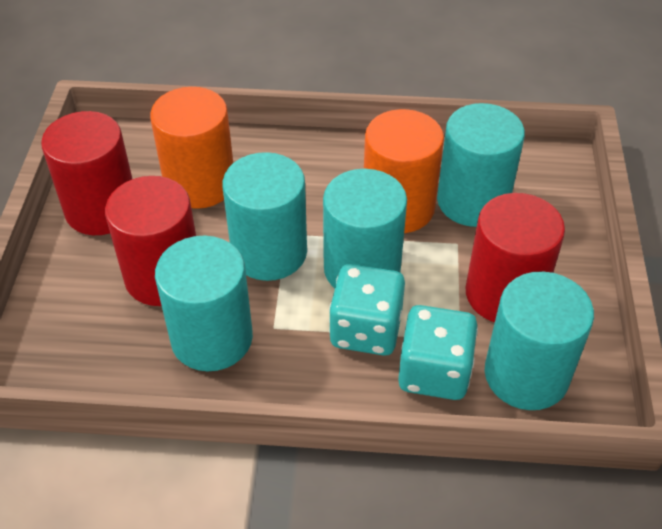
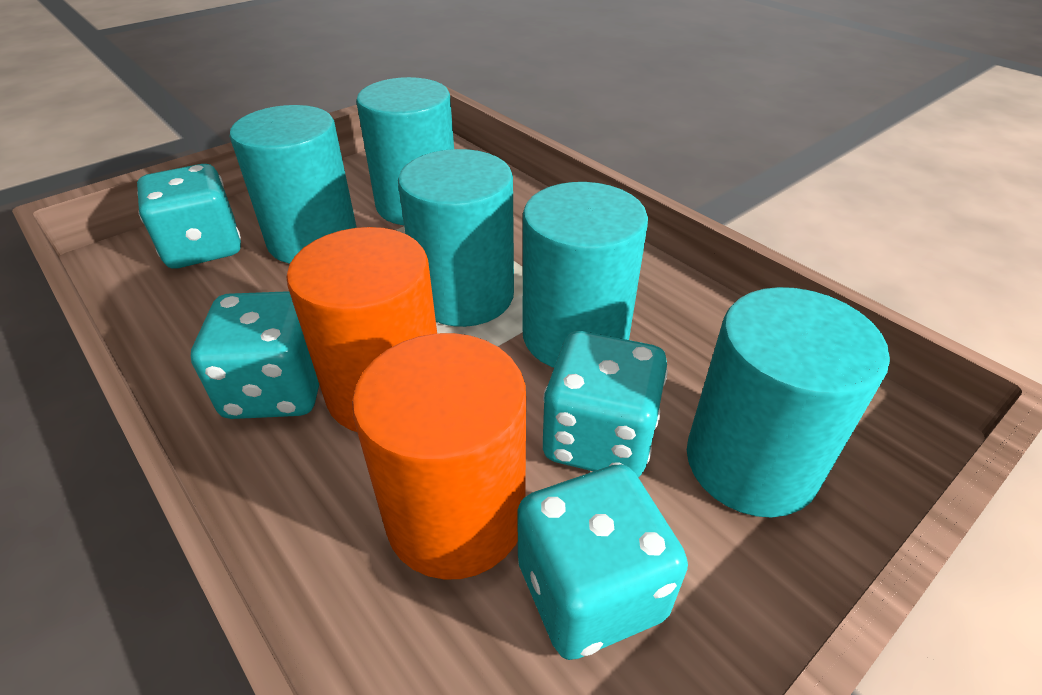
red cylinder: [41,111,132,235] [105,176,196,306] [466,193,565,323] = 3 -> none = 0
turquoise dice: [329,264,405,356] [398,305,478,400] = 2 -> [137,164,241,268] [191,291,319,419] [517,464,688,660] [543,331,668,478] = 4

